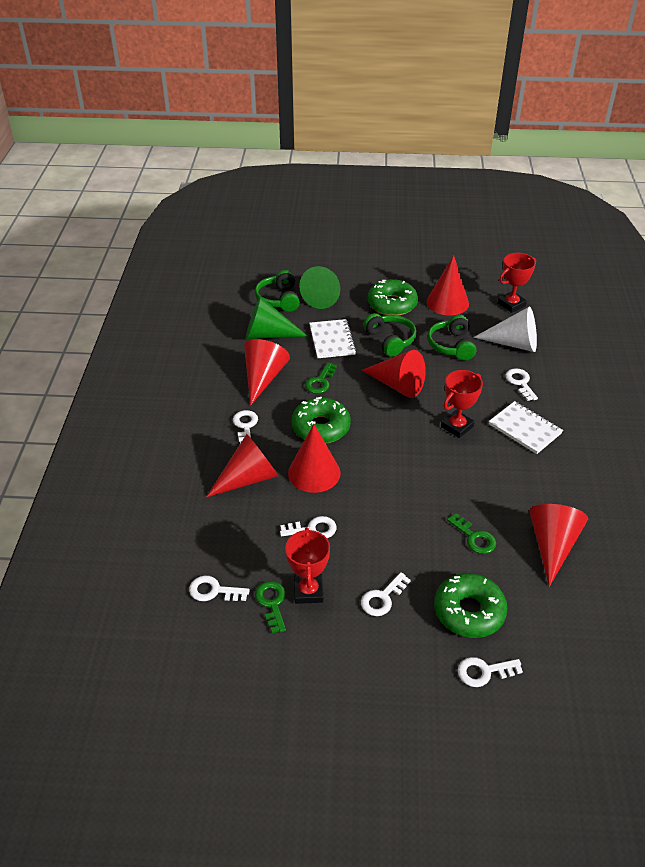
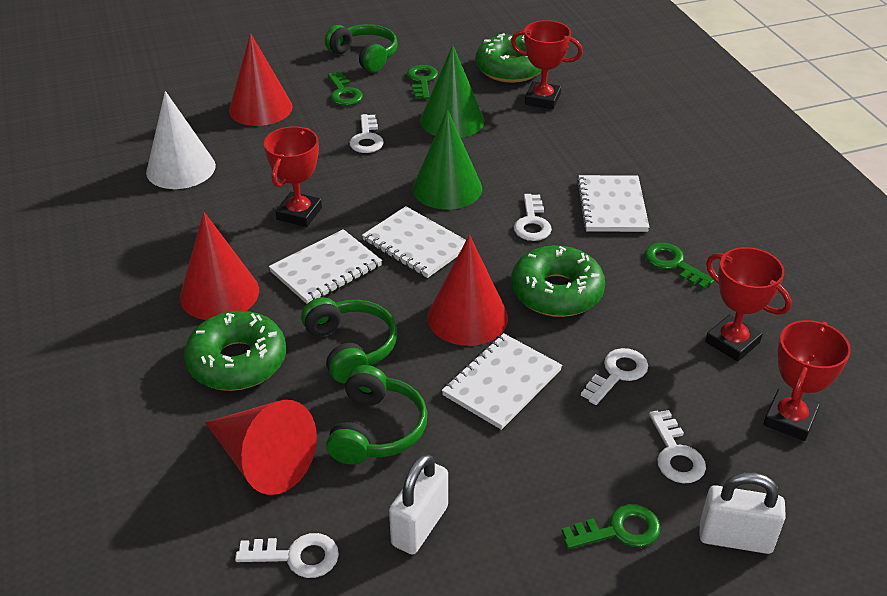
green key: [255,581,286,633] [305,362,337,394] [447,513,496,554] = 3 -> [328,72,363,106] [407,65,438,99] [562,504,661,549] [645,243,715,289] = 4
red cone: [206,434,278,497] [244,339,290,406] [288,424,341,493] [362,350,426,398] [427,255,469,316] [530,504,588,587] = 6 -> [180,212,259,320] [205,400,317,495] [229,33,293,126] [427,235,508,346] = 4
red trophy: [285,527,330,604] [441,370,483,438] [498,253,536,313] = 3 -> [264,126,322,227] [511,20,583,109] [705,247,791,362] [763,320,851,441] = 4
white key: [189,575,250,601] [233,410,258,443] [280,516,337,538] [361,572,411,616] [458,657,523,687] [505,368,538,401] = 6 -> [235,533,339,578] [350,114,384,153] [514,194,552,241] [581,348,648,405] [649,410,706,483] = 5
white notebook: [309,319,356,358] [489,401,563,454] = 2 -> [269,229,382,304] [362,206,466,278] [442,333,562,430] [577,175,650,232] = 4
white padlock: none = 0 -> [389,454,448,555] [699,472,786,554] = 2

